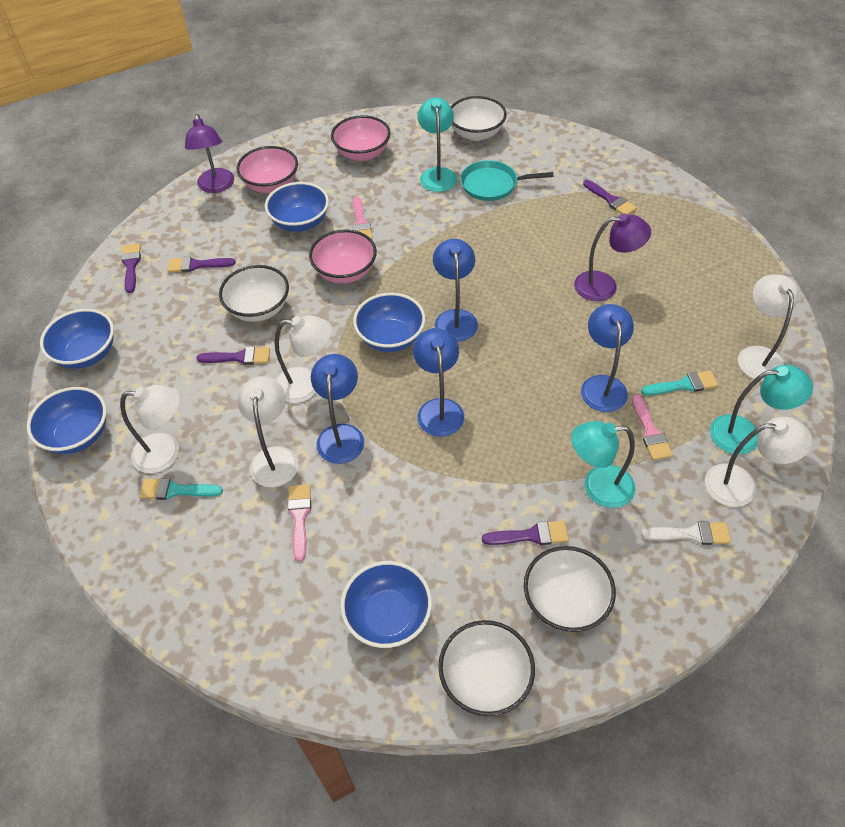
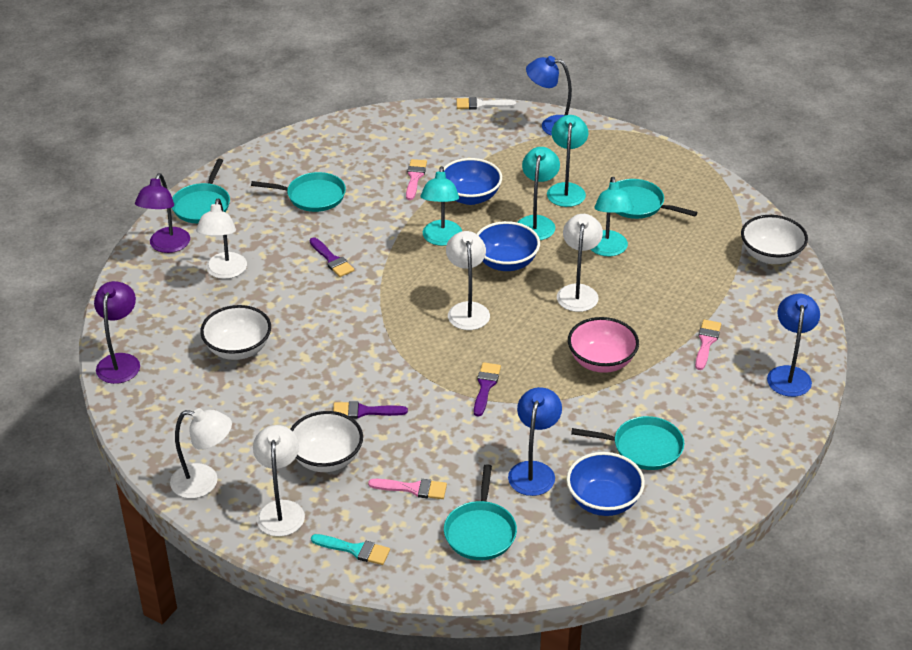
blue bowl: [27,387,107,454] [40,309,114,369] [265,182,329,232] [340,561,432,648] [353,293,425,352] = 5 -> [444,158,502,205] [477,221,540,271] [566,452,645,516] = 3
blue lamp: [311,354,364,464] [413,328,464,437] [433,239,478,342] [581,304,634,412] = 4 -> [508,387,562,496] [526,56,572,136] [767,294,820,397] = 3
pink bowl: [236,146,298,193] [309,230,377,284] [331,115,391,161] = 3 -> [568,317,639,373] = 1
purple brush: [121,243,141,293] [167,256,236,273] [196,347,270,365] [482,521,569,545] [583,180,637,215] = 5 -> [310,237,354,277] [333,401,408,419] [474,362,501,417] = 3
turquoise brush: [139,478,223,500] [641,370,718,396] = 2 -> [311,534,390,565] = 1
turquoise lamp: [418,97,457,192] [571,421,635,508] [710,365,813,455] = 3 -> [421,166,462,246] [517,147,560,240] [547,115,588,207] [591,177,634,257] = 4
turquoise pan: [460,160,554,201] = 1 -> [172,159,230,223] [251,172,346,212] [444,464,517,560] [571,416,684,470] [608,179,698,219] = 5
white bowl: [219,265,289,322] [438,620,535,716] [451,96,507,141] [524,546,616,632] = 4 -> [200,305,271,360] [291,411,363,472] [741,215,808,264] = 3

